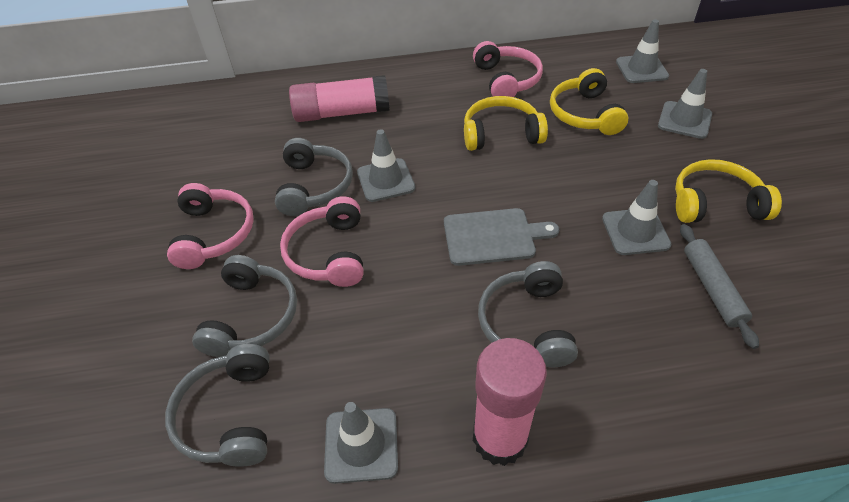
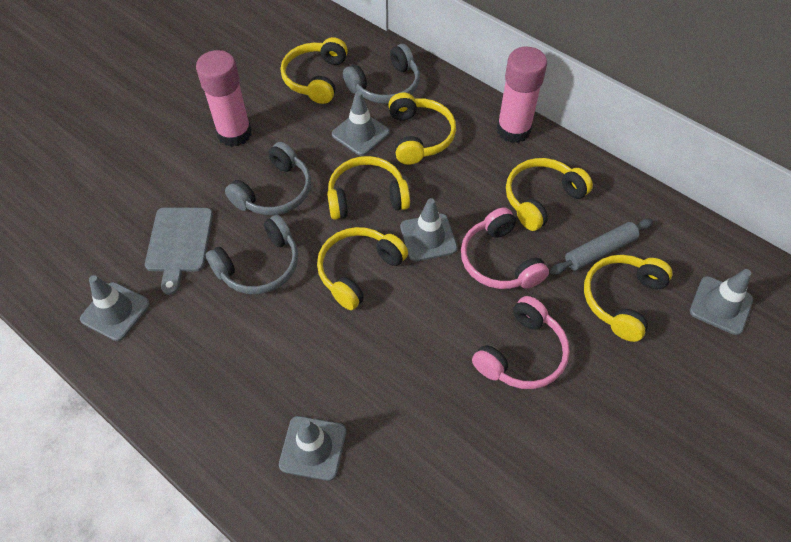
grey headphones: [165,344,270,467] [192,255,297,357] [275,138,353,216] [478,261,578,367] = 4 -> [206,215,298,294] [225,142,311,215] [343,44,420,104] = 3
pink headphones: [167,183,254,269] [280,196,364,287] [473,41,543,97] = 3 -> [461,207,549,289] [472,296,570,389] = 2
yellow headphones: [464,96,548,151] [550,68,628,135] [675,159,782,223] = 3 -> [281,37,348,104] [317,227,408,310] [327,156,410,220] [388,92,456,165] [506,158,593,231] [584,255,673,342] = 6

